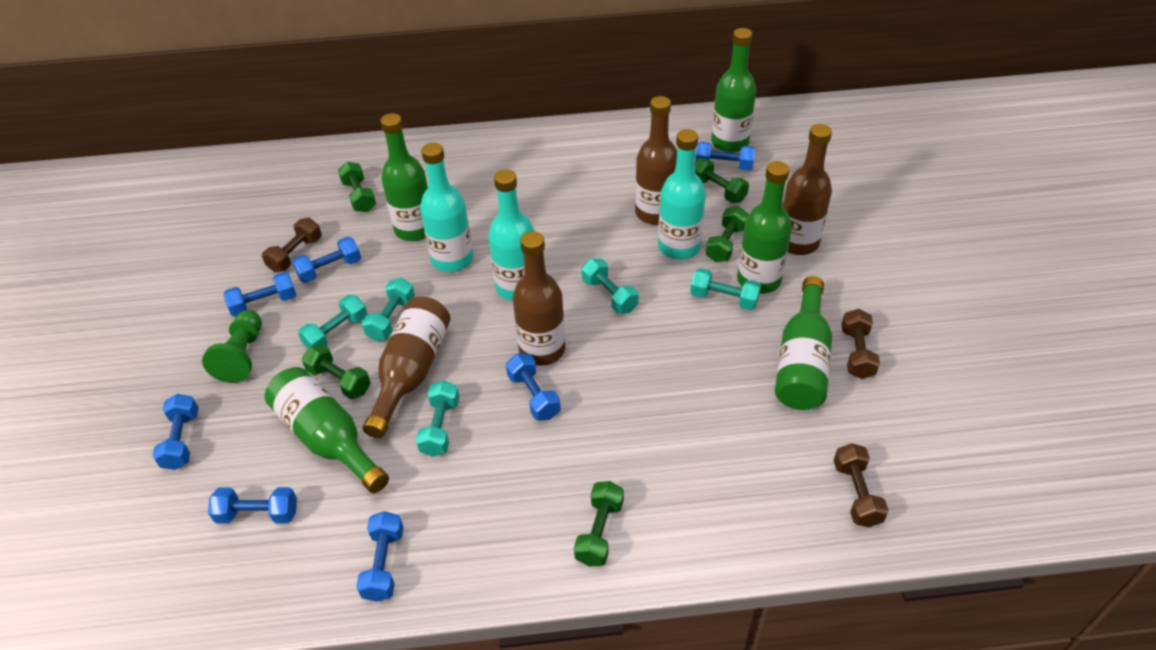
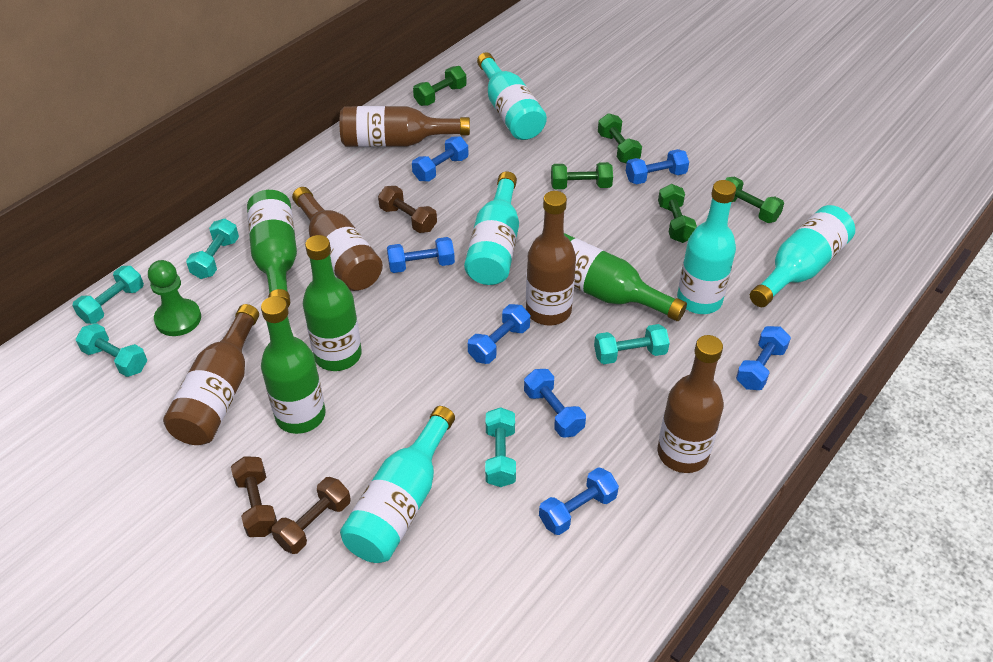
brown bottle: [363,297,450,438] [513,231,565,366] [635,96,677,225] [783,124,832,255] = 4 -> [163,304,259,445] [292,187,383,291] [340,106,470,147] [526,191,576,326] [657,335,724,473] = 5
green bottle: [265,367,389,493] [381,113,428,241] [711,28,756,153] [737,161,792,294] [775,276,832,410] = 5 -> [247,190,297,307] [261,296,326,434] [303,235,362,371] [564,233,687,321] = 4
turquoise bottle: [420,143,473,272] [488,170,535,301] [658,129,706,260] = 3 -> [340,406,455,563] [464,171,519,285] [477,52,547,140] [677,180,736,314] [750,205,855,307] = 5

